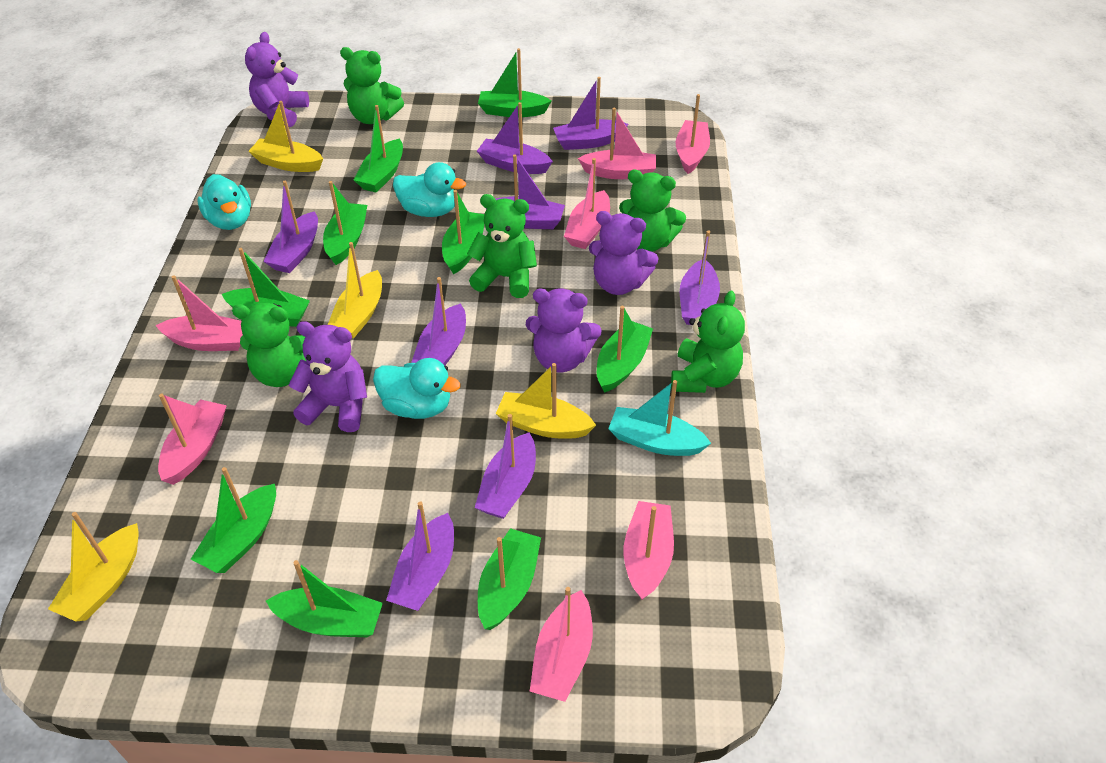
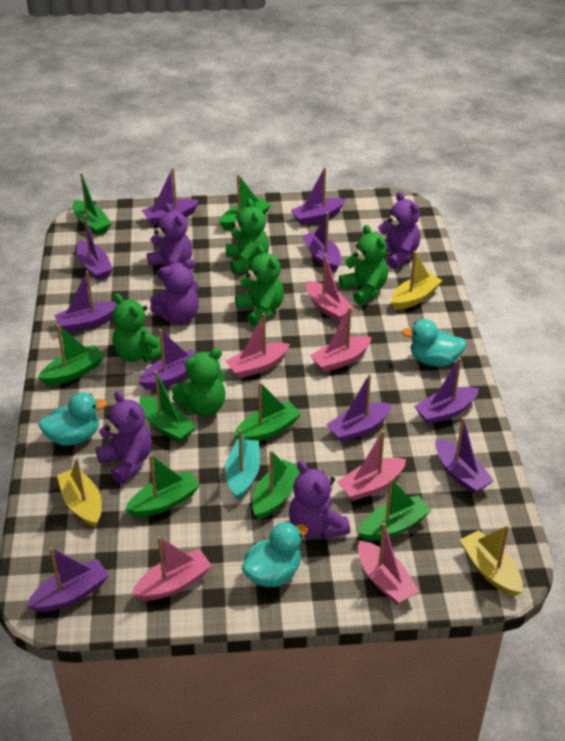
green boat: [191,467,276,573] [222,248,310,327] [266,560,383,637] [323,181,367,265] [354,105,403,192] [442,190,485,274] [478,48,551,117] [478,528,541,630] [597,306,653,393] = 9 -> [38,325,105,385] [72,173,112,236] [125,454,200,517] [139,371,196,443] [219,174,271,230] [234,382,301,441] [252,450,300,520] [358,478,432,541] = 8
pink boat: [155,275,243,351] [158,394,227,485] [529,587,593,702] [564,158,610,249] [578,108,656,179] [624,501,674,600] [676,94,710,174] = 7 -> [132,536,212,601] [226,313,290,378] [306,254,354,322] [310,307,372,373] [337,430,406,501] [358,523,419,605] = 6
purple boat: [263,181,318,273] [386,501,454,611] [411,277,466,365] [475,414,536,519] [477,102,553,174] [486,155,565,229] [553,77,628,150] [680,230,720,325] = 8 -> [26,547,109,612] [54,271,117,333] [77,214,113,280] [138,329,196,390] [142,168,199,226] [291,167,345,226] [303,212,341,272] [326,374,392,443] [414,358,479,425] [435,417,494,494] = 10
purple teddy bear: [245,32,309,127] [289,321,367,432] [526,288,602,372] [589,211,659,295] = 4 -> [95,391,152,484] [147,203,192,281] [150,259,199,323] [289,460,350,540] [378,192,420,269] = 5
yellow boat: [48,512,139,621] [248,101,323,172] [328,242,382,338] [496,363,596,438] = 4 -> [57,458,102,528] [392,251,443,310] [460,525,523,597] = 3

